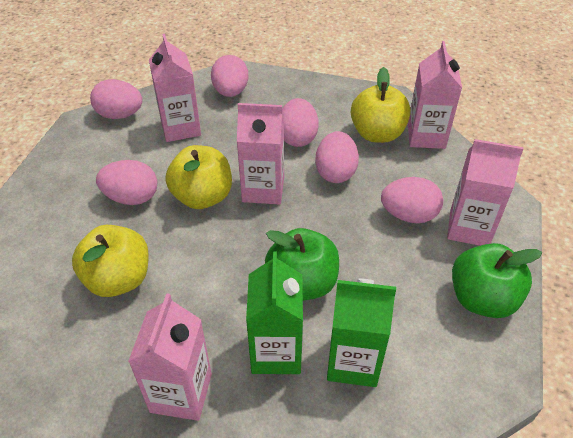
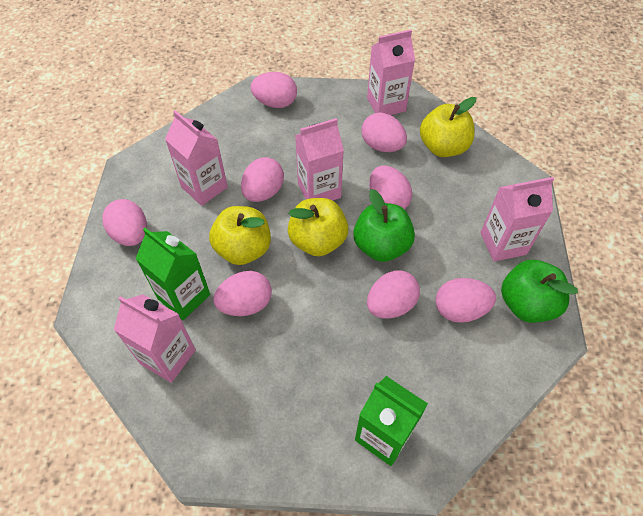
pink egg: [90,79,143,119] [96,160,157,205] [211,55,248,97] [282,98,319,147] [315,131,359,183] [381,177,443,223] = 6 -> [102,199,147,246] [213,271,272,316] [241,157,284,202] [251,72,297,108] [361,112,407,152] [367,270,420,318] [369,165,412,210] [436,278,496,323] = 8

